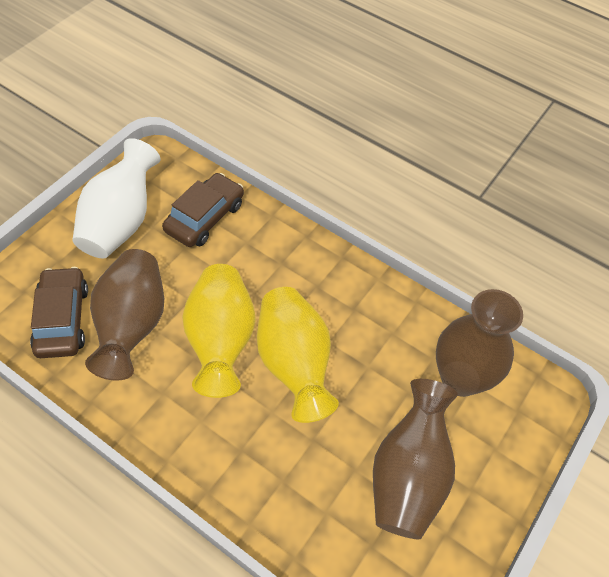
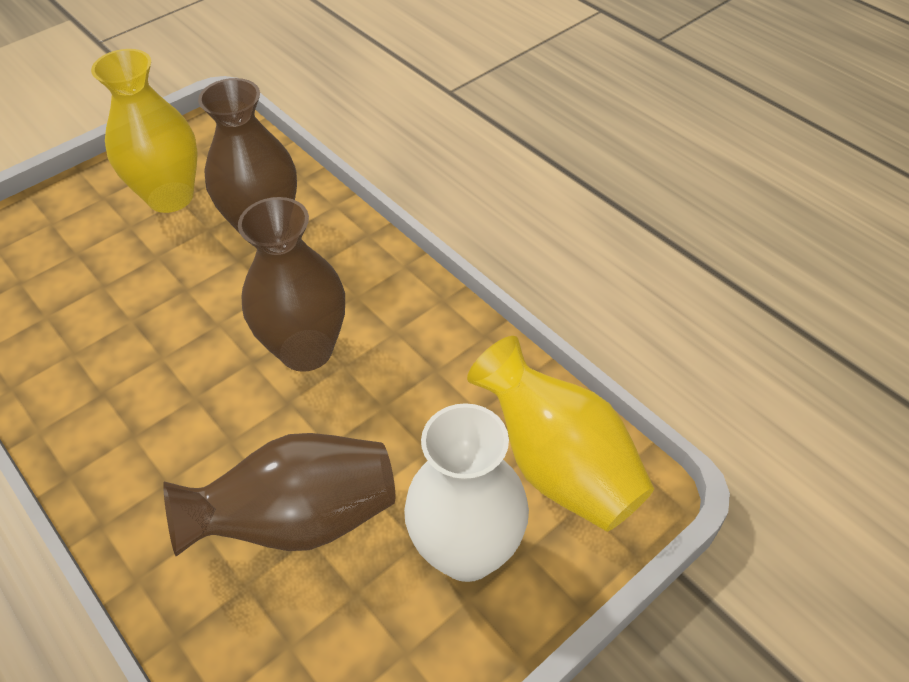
brown car: [30,267,88,358] [162,173,244,247] = 2 -> none = 0

